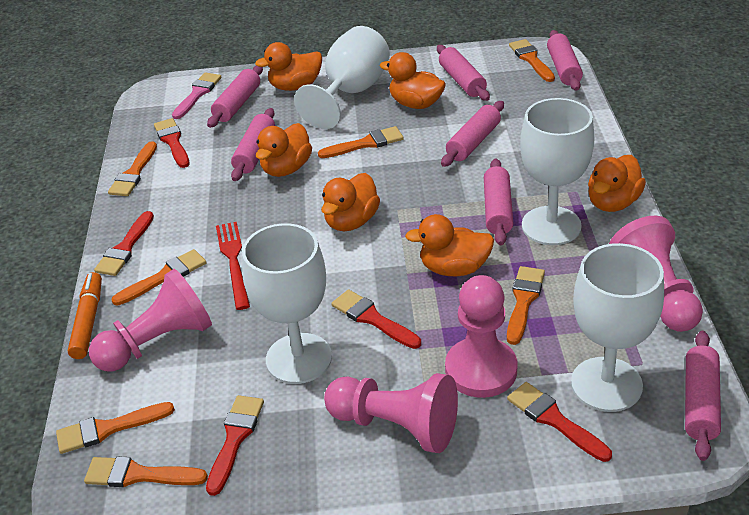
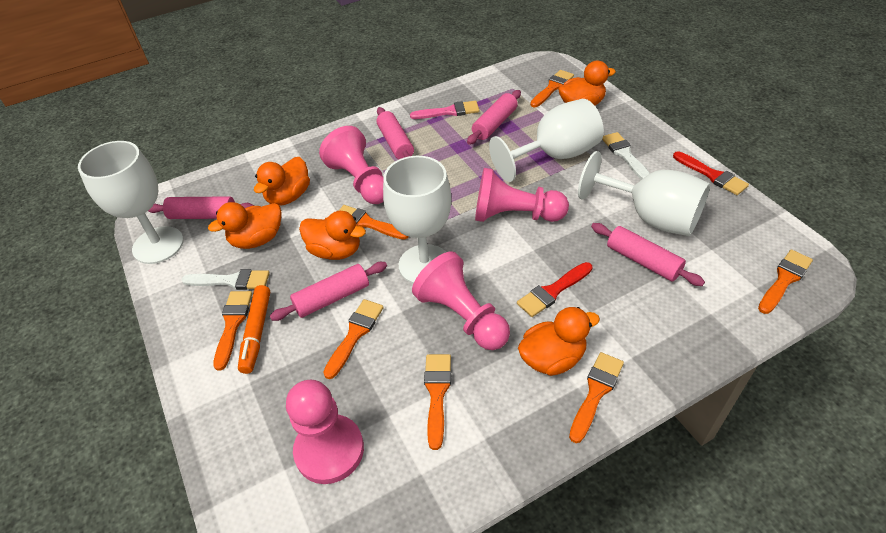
orange duck: [255,42,322,91] [256,123,312,177] [321,173,380,231] [380,52,446,109] [405,214,494,276] [588,155,646,212] = 6 -> [208,202,281,249] [254,157,310,206] [299,211,366,260] [518,307,600,376] [558,61,616,106] = 5
pink rolling pin: [207,65,263,128] [231,108,275,181] [437,45,490,101] [441,101,504,167] [484,159,513,245] [547,30,583,91] [685,331,721,461] = 7 -> [148,196,254,219] [270,262,387,321] [376,107,414,160] [467,90,521,145] [591,223,705,286] = 5
red brush: [94,211,154,276] [154,118,190,168] [206,395,264,496] [331,289,421,349] [507,382,612,462] = 5 -> [517,262,593,317] [673,151,749,195] = 2
red fork: [216,222,250,310] = 1 -> none = 0
white brush: none = 0 -> [181,269,270,290] [602,132,650,180] = 2

